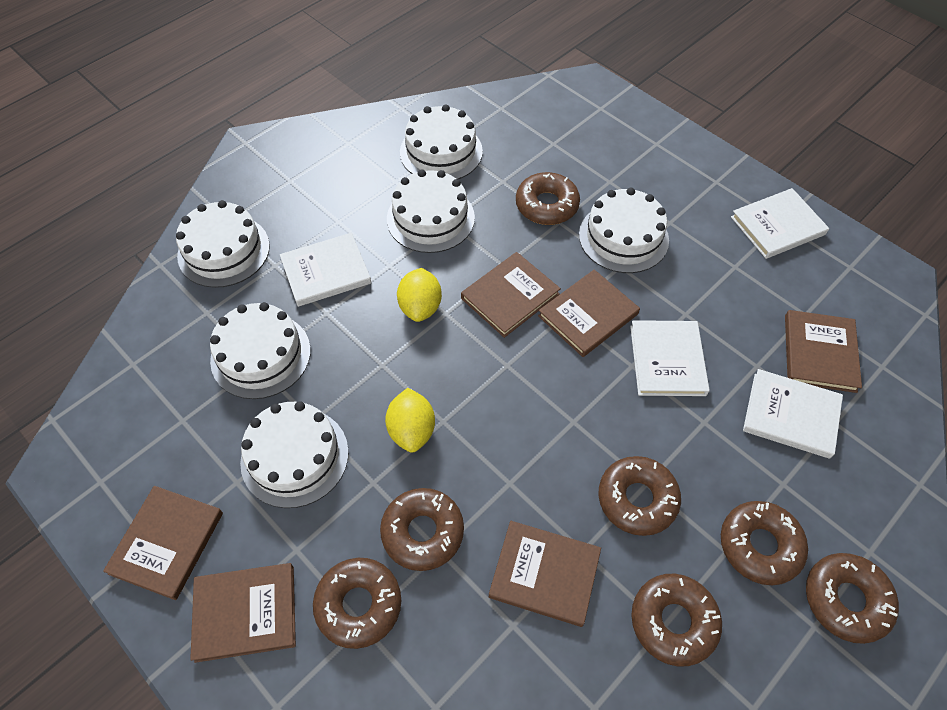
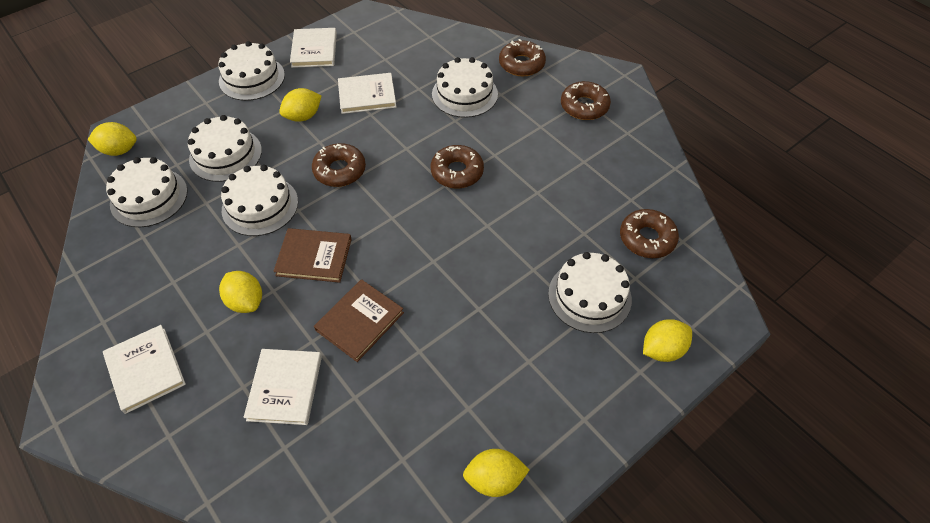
brown book: [103,486,223,600] [190,563,296,663] [461,252,561,338] [489,521,601,627] [538,269,640,357] [785,310,862,393] = 6 -> [273,228,352,283] [314,279,404,362] = 2
brown donut: [313,558,401,649] [380,488,464,571] [516,172,580,225] [598,456,681,536] [631,574,722,667] [721,501,808,585] [806,553,899,644] = 7 -> [312,143,366,187] [431,145,484,189] [499,39,546,76] [561,81,611,120] [620,209,679,258] = 5
yellow lemon: [385,388,435,452] [397,268,442,322] = 2 -> [88,122,137,156] [219,271,262,313] [279,88,321,122] [463,449,530,497] [643,319,692,362] = 5

